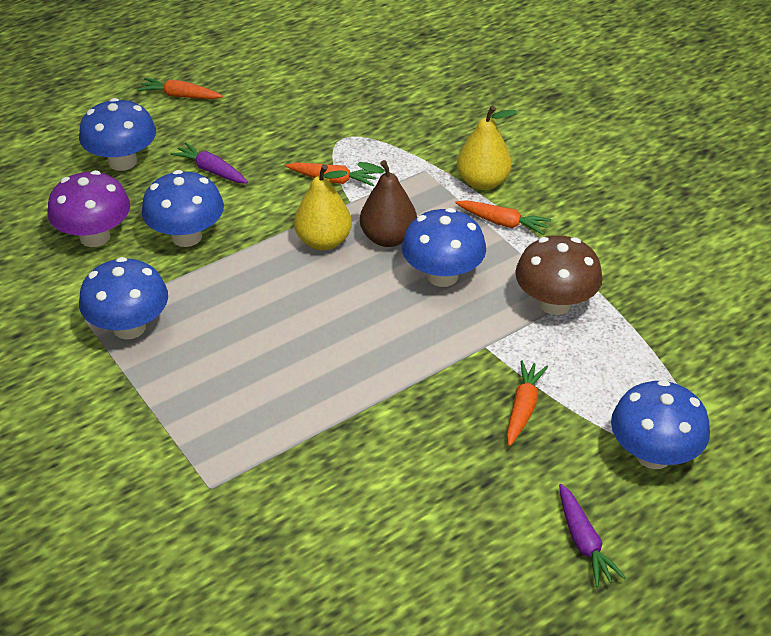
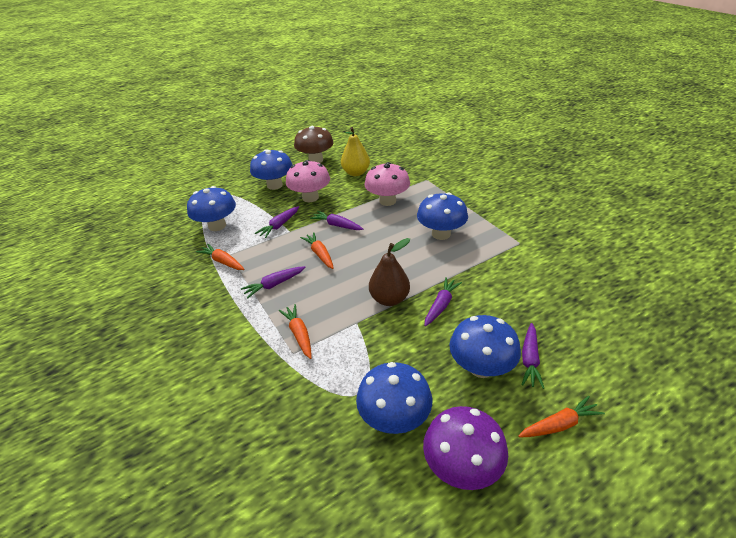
pink mushroom: none = 0 -> [286,160,330,202] [364,162,410,206] = 2
purple carrot: [170,142,248,183] [559,484,626,587] = 2 -> [241,266,306,299] [255,206,299,238] [310,211,363,230] [424,277,462,326] [521,323,544,389] = 5
yellow pear: [294,164,352,250] [457,106,517,190] = 2 -> [341,127,370,176] = 1

